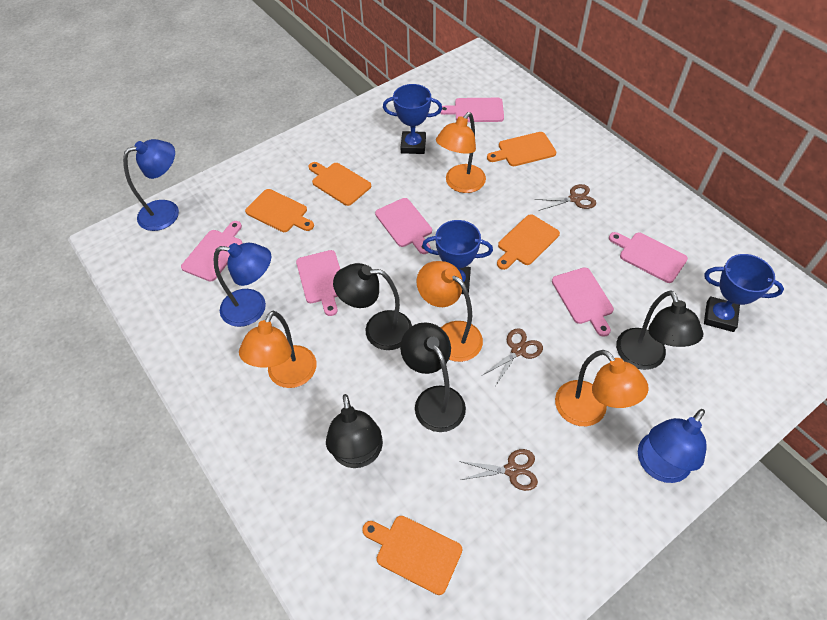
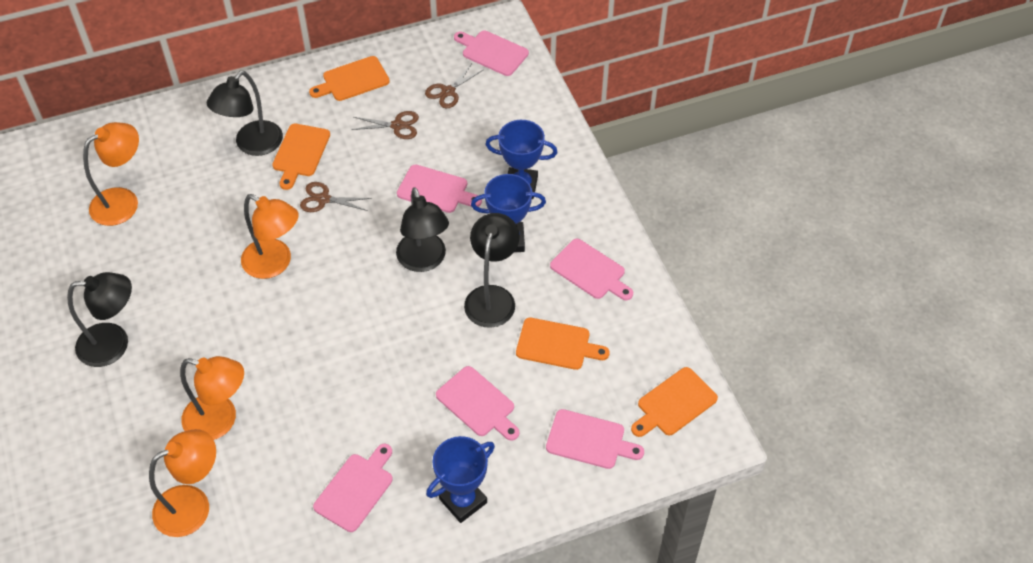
blue lamp: [123,139,179,231] [214,243,271,327] [638,409,707,483] = 3 -> none = 0
orange cutting board: [245,189,314,232] [308,162,371,206] [362,516,462,595] [487,132,556,166] [497,214,560,270] = 5 -> [272,124,330,190] [309,56,390,101] [516,318,609,370] [631,367,718,437] = 4

